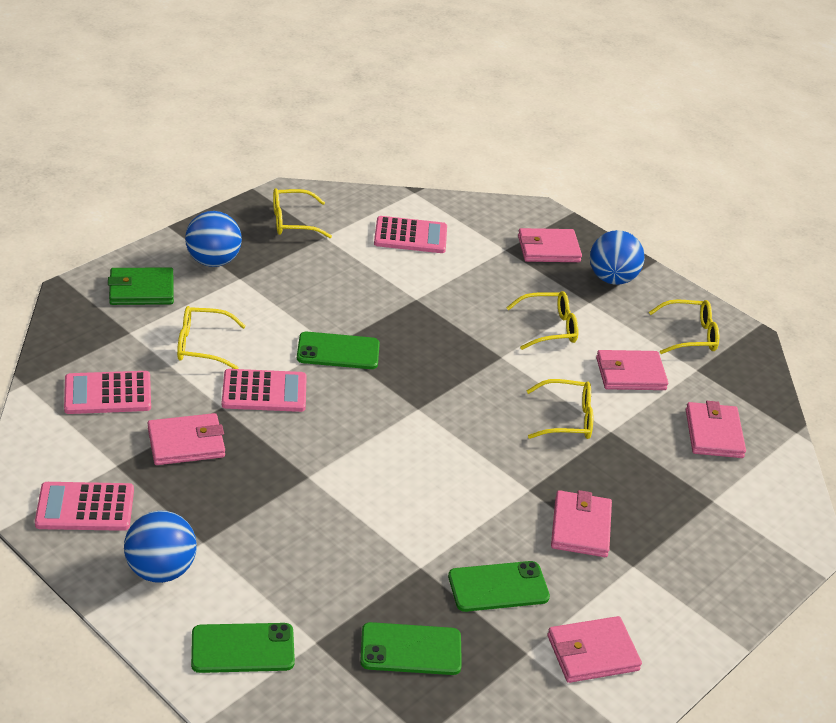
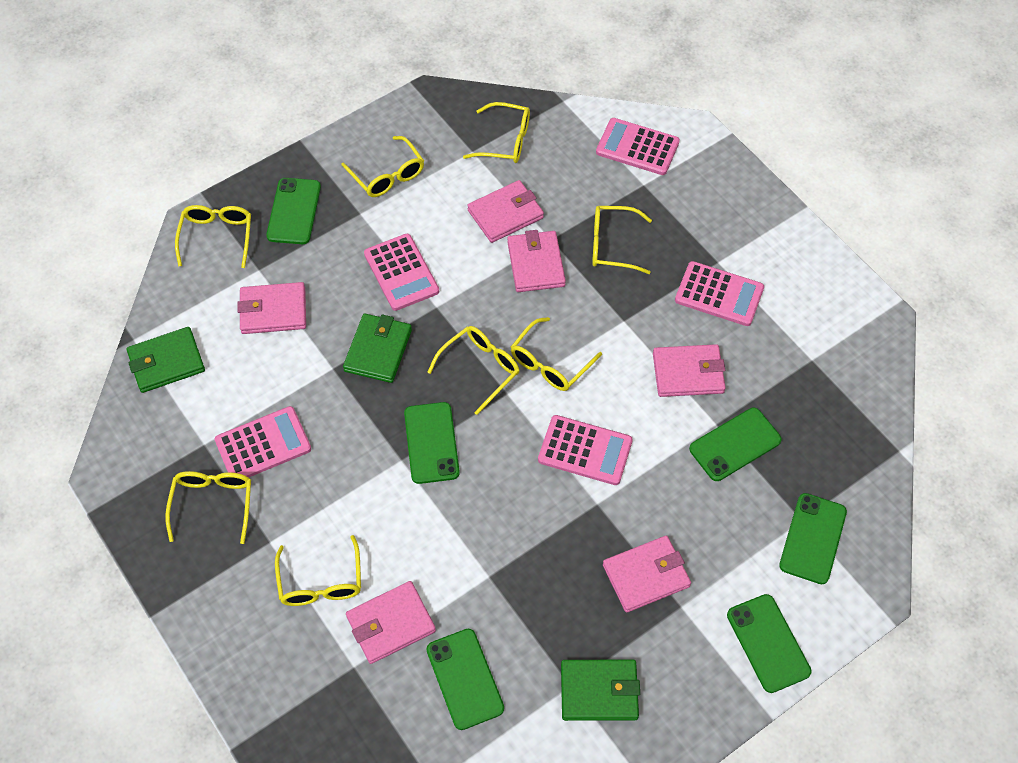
blue ball: [124,511,197,583] [185,211,242,267] [590,230,645,285] = 3 -> none = 0
green phone: [191,623,295,673] [297,332,380,369] [360,622,462,675] [448,561,550,612] = 4 -> [266,178,321,244] [404,402,460,484] [427,629,504,730] [689,408,782,481] [727,594,812,693] [779,493,847,584] = 6
green wallet: [108,267,174,305] = 1 -> [127,327,205,393] [343,314,412,383] [561,660,640,721] = 3
pink calculator: [35,482,134,531] [64,371,151,414] [222,369,307,412] [374,216,447,253] = 4 -> [215,406,311,478] [364,234,439,311] [538,415,633,485] [596,118,680,175] [675,261,764,326] = 5
yellow glasses: [177,306,246,369] [273,188,332,238] [506,291,578,350] [527,379,593,439] [649,300,719,354] = 5 -> [165,471,251,544] [175,205,251,268] [275,535,361,606] [341,136,424,197] [427,326,519,415] [463,102,530,163] [511,317,602,391] [592,206,652,274] = 8

